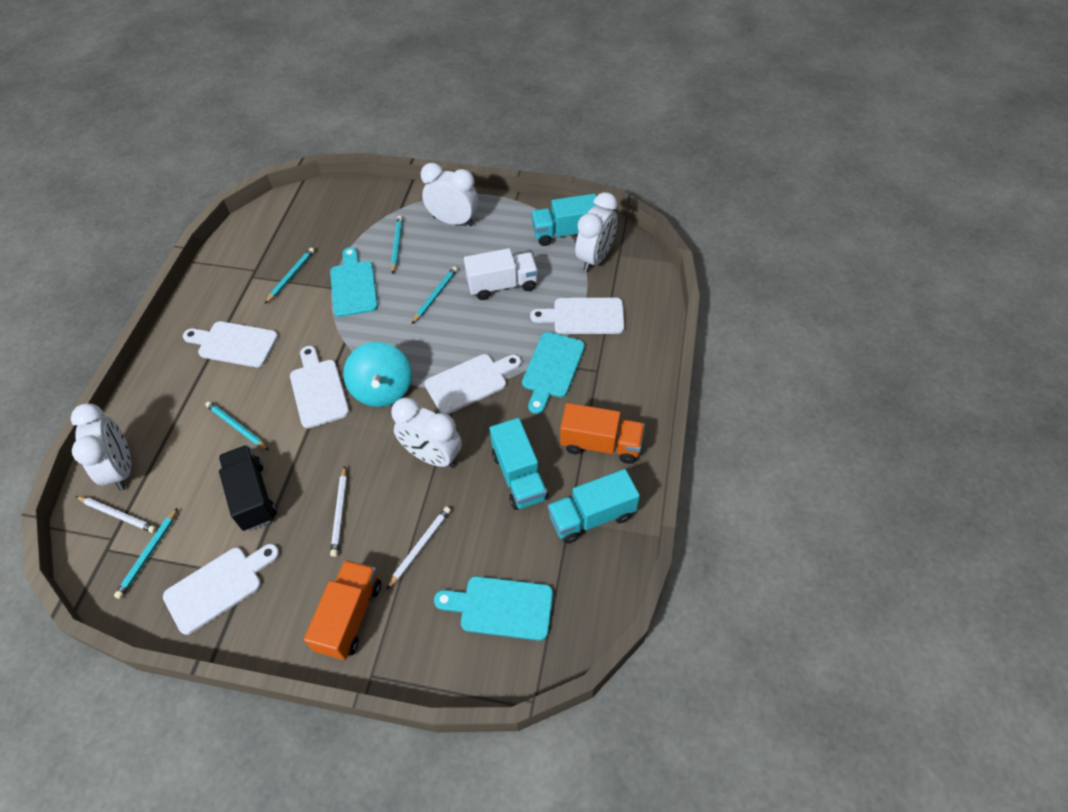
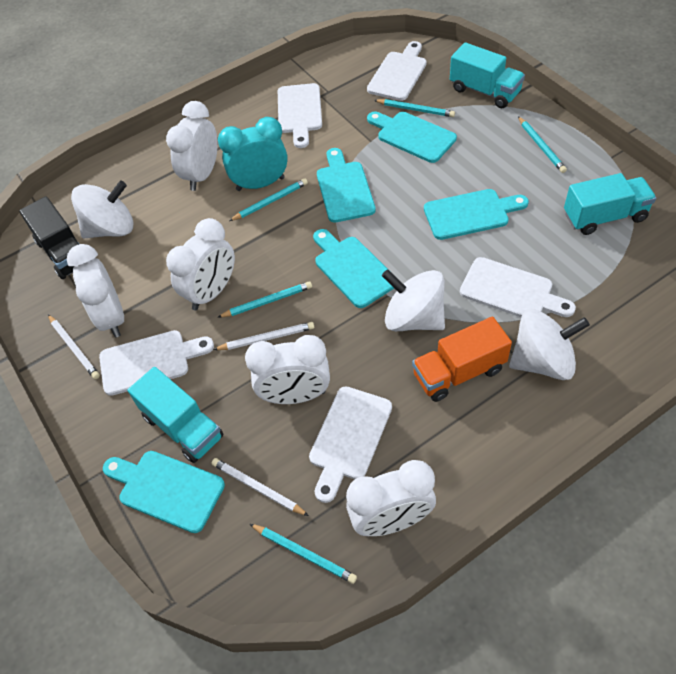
orange truck: [304,560,381,660] [560,403,645,464] = 2 -> [412,317,512,402] = 1
turquoise clock: none = 0 -> [218,117,288,191] = 1
turquoise cutting board: [330,247,378,317] [434,576,553,641] [522,332,585,414] = 3 -> [103,451,225,533] [313,229,396,308] [317,148,376,223] [367,112,457,163] [424,189,529,240] = 5
turquoise spinning top: [343,342,412,407] = 1 -> none = 0
white clock: [71,403,131,491] [391,397,462,468] [421,163,478,226] [575,192,618,272] = 4 -> [67,244,124,338] [166,101,218,191] [166,218,235,311] [245,335,330,404] [346,460,436,536] = 5
white spinning top: none = 0 -> [71,181,133,239] [382,269,445,331] [509,309,590,380] = 3
white truck: [464,248,538,300] = 1 -> none = 0

